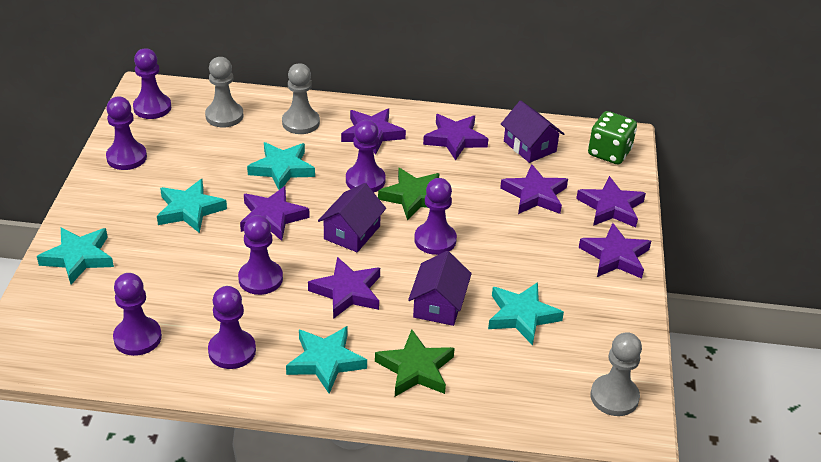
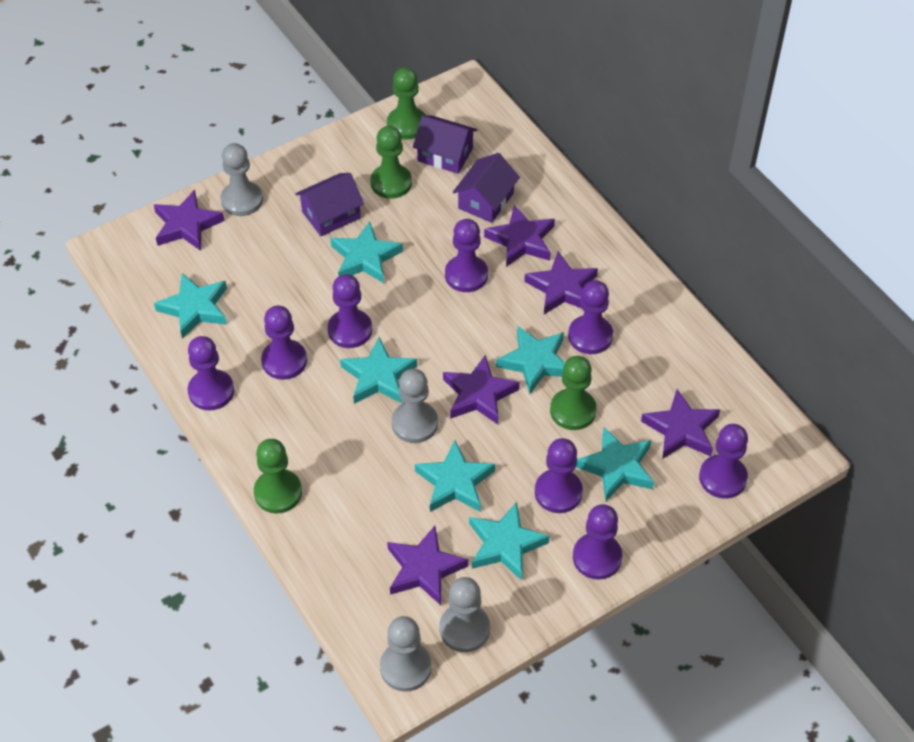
green dice: [588,111,637,164] = 1 -> none = 0
green pawn: none = 0 -> [254,439,302,514] [370,126,412,199] [387,67,425,139] [550,356,597,430] = 4
green star: [375,330,455,397] [378,168,440,220] = 2 -> none = 0
grey pawn: [205,57,243,127] [282,63,320,134] [590,332,642,416] = 3 -> [221,143,263,216] [380,616,432,692] [392,369,438,443] [439,577,490,652] = 4
purple pawn: [106,97,147,170] [113,273,162,356] [133,48,171,119] [208,286,256,369] [238,215,283,295] [346,120,386,192] [414,178,457,255] = 7 -> [188,336,234,410] [261,305,307,380] [328,274,372,348] [445,219,488,292] [535,438,583,513] [568,280,613,354] [573,504,622,580] [699,424,748,499] = 8
purple star: [240,186,310,241] [308,257,380,319] [341,108,406,154] [423,114,488,161] [500,164,568,214] [576,176,646,228] [579,223,651,279] = 7 -> [154,190,224,251] [387,526,468,605] [443,355,520,425] [484,205,555,267] [524,251,598,314] [641,389,720,459] = 6
turquoise star: [37,227,114,284] [157,179,227,233] [247,142,315,190] [286,326,367,394] [488,282,564,345] = 5 -> [154,273,227,339] [330,221,403,283] [340,337,417,404] [415,440,495,512] [469,502,550,581] [496,326,565,394] [576,427,654,501] = 7

